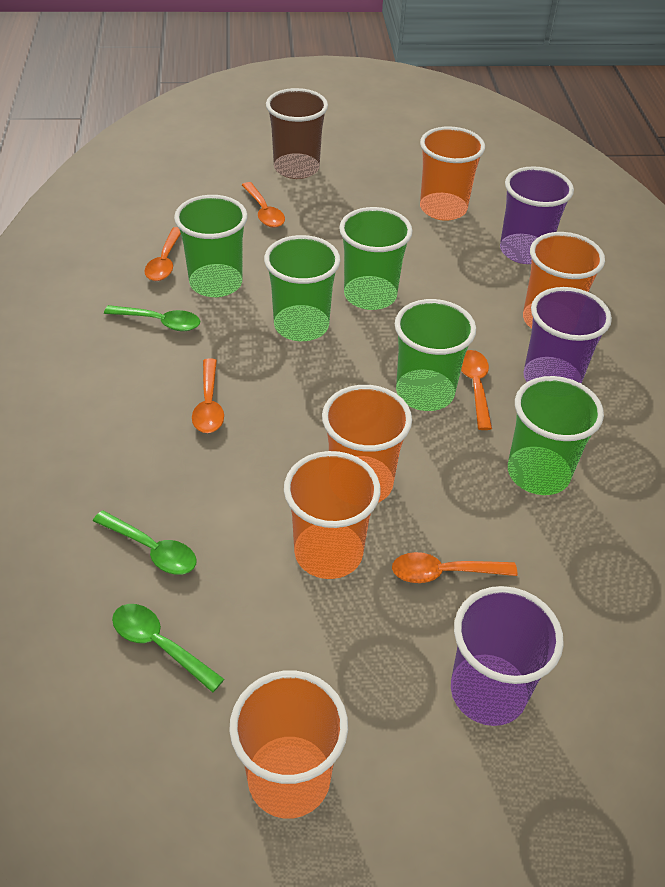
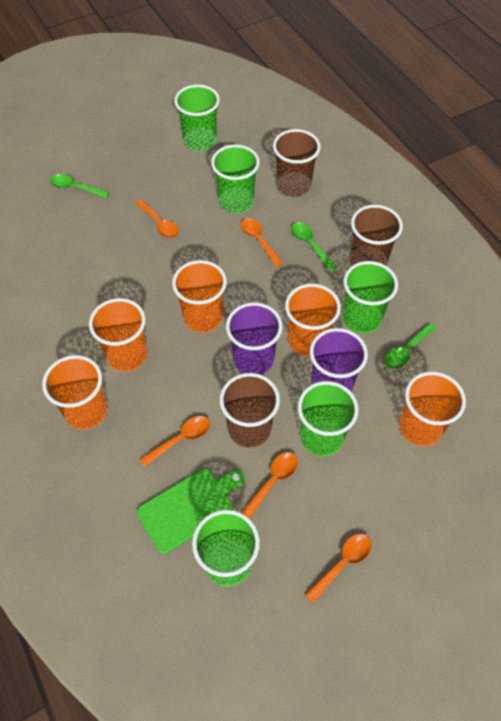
brown cup: [266,88,328,179] = 1 -> [219,373,280,448] [273,129,321,197] [350,205,403,266] = 3
green cutting board: none = 0 -> [137,468,245,554] = 1
purple cup: [451,586,564,726] [500,166,574,264] [524,287,612,384] = 3 -> [226,302,283,375] [310,328,368,392] = 2

